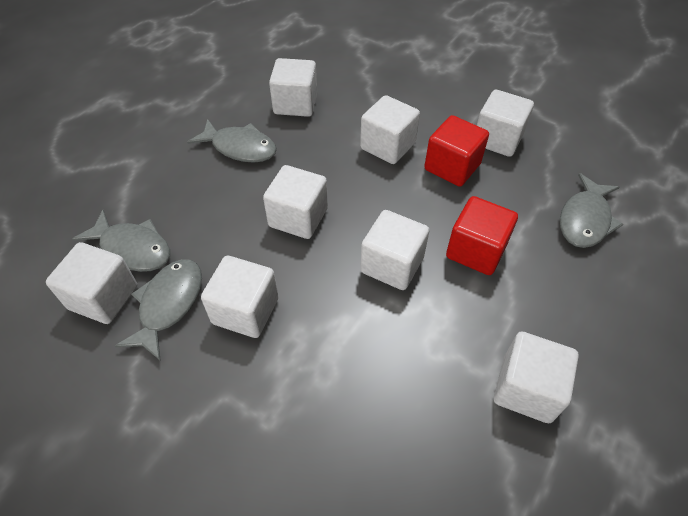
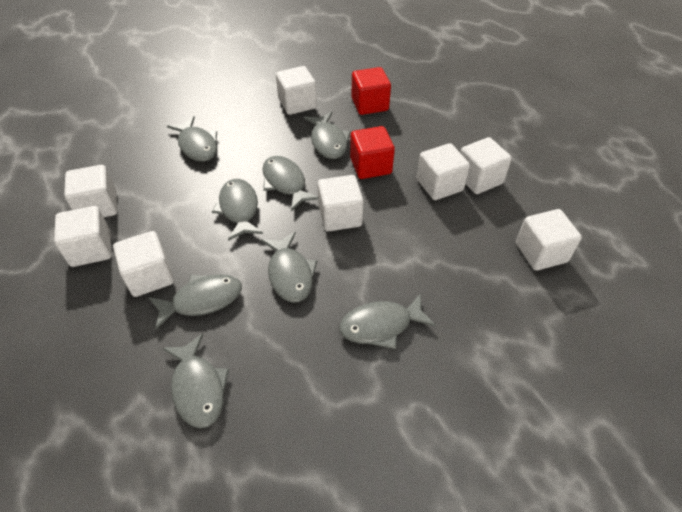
grey fish: [72,210,170,272] [115,259,202,361] [187,119,277,163] [560,173,623,248] = 4 -> [148,274,242,330] [162,333,229,428] [167,116,217,162] [212,179,263,241] [261,232,318,302] [262,156,318,211] [304,112,351,159] [339,293,436,349] = 8

